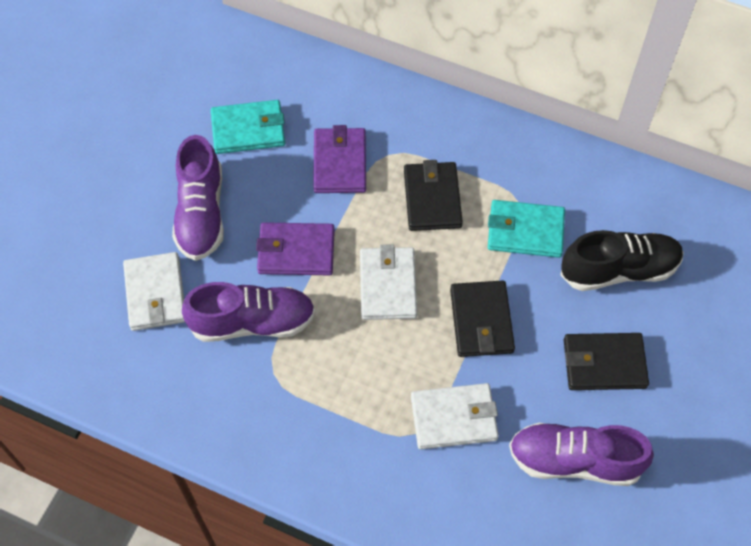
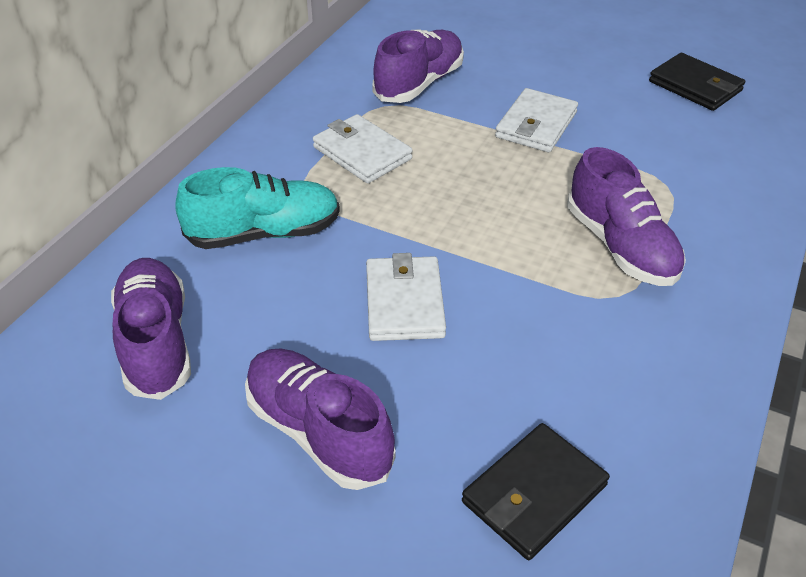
black shoe: [561,230,684,291] = 1 -> none = 0
black wallet: [404,160,463,231] [450,280,515,357] [564,333,649,390] = 3 -> [462,423,610,560] [649,53,745,111] = 2
purple shoe: [172,135,224,261] [182,282,315,342] [509,423,654,486] = 3 -> [111,258,191,400] [245,348,396,490] [372,29,464,103] [567,147,686,286] = 4
purple wallet: [256,222,335,275] [313,125,366,193] = 2 -> none = 0
turquoise shoe: none = 0 -> [175,167,340,249] = 1
turquoise wallet: [211,100,285,154] [488,200,565,258] = 2 -> none = 0

